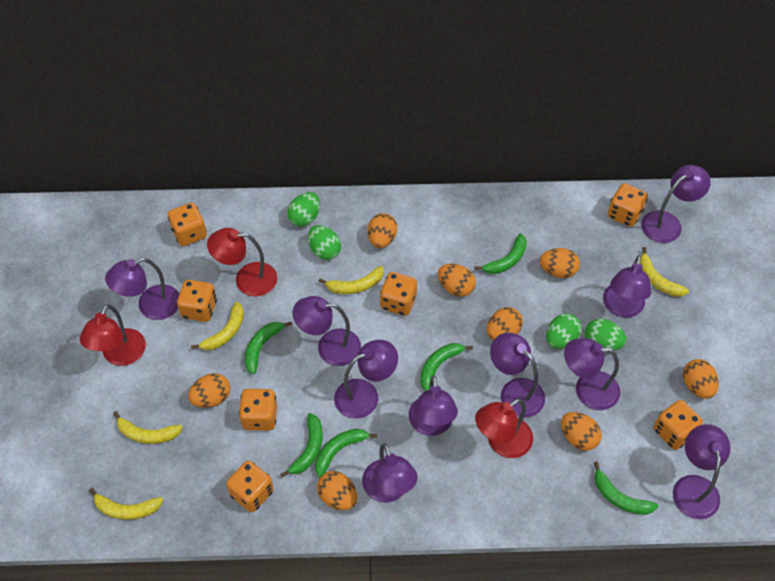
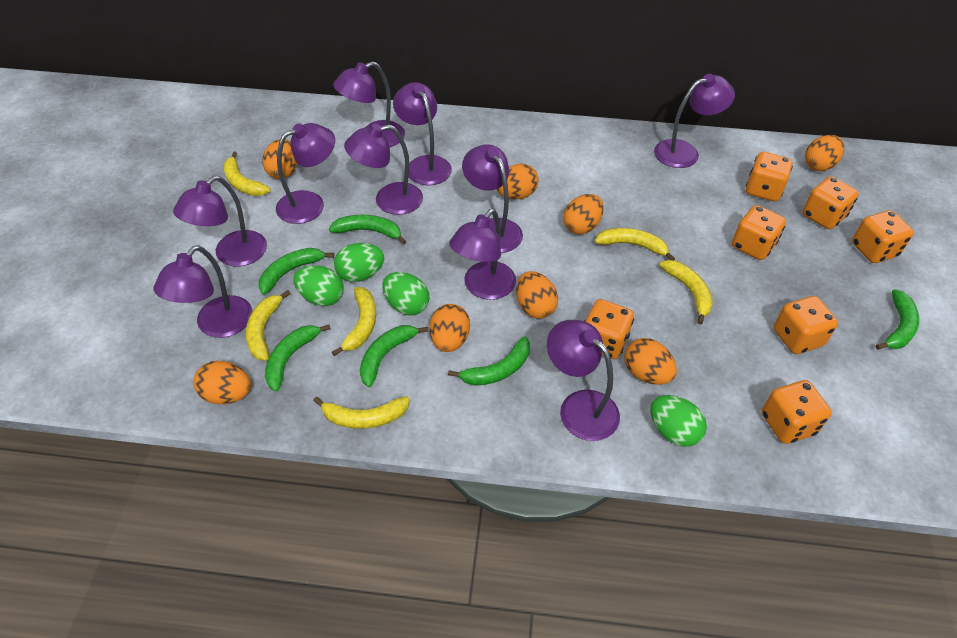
red lamp: [80,304,146,366] [207,228,277,297] [475,398,533,458] = 3 -> none = 0
yellow banana: [89,488,163,520] [113,411,183,444] [191,301,244,350] [318,266,384,294] [640,247,689,297] = 5 -> [223,151,271,196] [246,290,291,361] [313,396,410,429] [332,287,376,356] [594,228,675,261] [659,260,713,325] = 6

